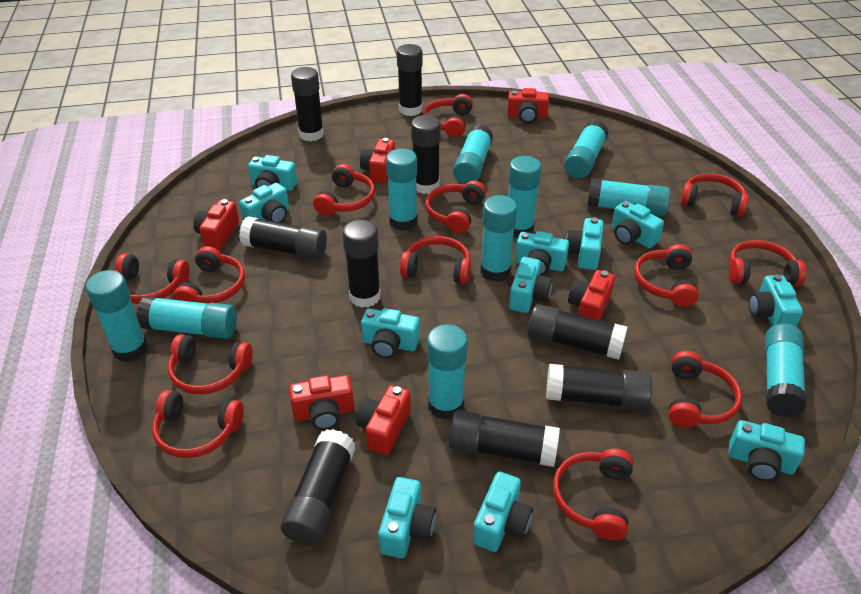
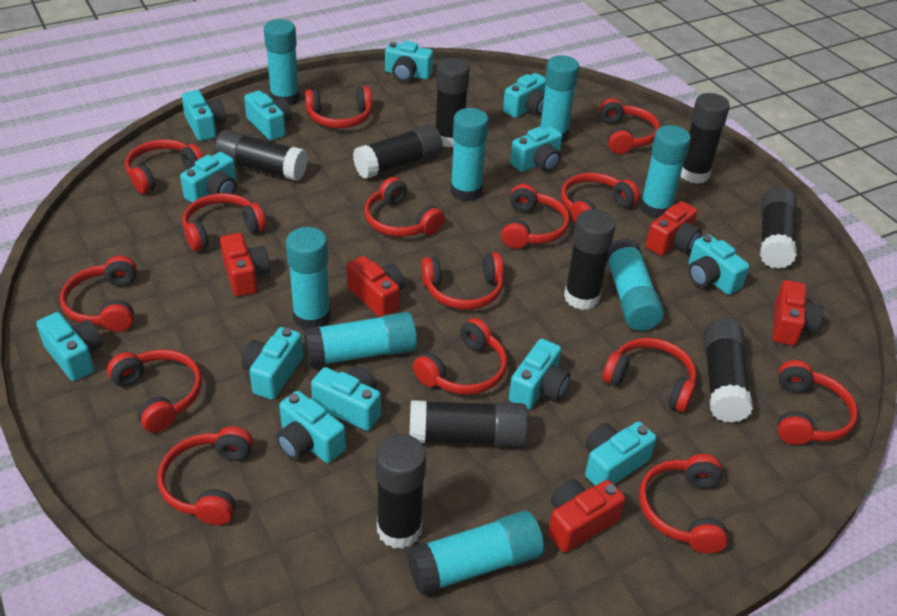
red camera: [193,199,239,250] [289,375,354,430] [356,385,411,455] [360,138,395,183] [507,88,549,123] [568,270,615,320] = 6 -> [220,233,270,297] [347,256,405,318] [548,479,625,553] [646,201,702,256] [773,280,824,346] = 5
red headphones: [115,254,190,304] [152,390,244,458] [168,334,253,395] [173,246,245,303] [313,164,375,215] [400,236,471,284] [423,94,473,137] [425,181,486,233] [553,448,633,541] [634,244,699,307] [669,351,742,428] [681,173,749,217] [729,240,807,286] = 13 -> [60,256,137,332] [107,349,202,433] [125,139,204,194] [157,427,253,525] [182,193,266,251] [305,86,372,128] [365,177,445,237] [413,318,507,395] [421,253,504,310] [501,184,570,249] [561,173,640,224] [598,98,660,154] [602,338,697,412] [639,454,728,554] [777,360,858,445] = 15
turquoise camera: [240,183,289,223] [248,155,297,191] [361,308,420,358] [378,477,436,558] [473,472,533,552] [509,257,553,313] [515,231,569,276] [566,217,604,270] [612,201,664,248] [728,420,805,481] [749,274,803,327] = 11 -> [36,312,102,381] [180,152,237,203] [182,90,226,141] [241,327,303,400] [244,91,292,141] [277,391,346,463] [311,367,381,431] [385,41,433,82] [503,73,546,118] [509,338,570,410] [510,126,562,172] [585,421,657,486] [688,234,750,295] = 13
turquoise glue stick: [86,270,148,362] [136,296,237,339] [386,148,418,231] [427,324,468,420] [453,124,493,184] [481,195,517,281] [508,156,541,238] [564,120,609,178] [587,178,670,216] [765,324,807,418] = 10 -> [264,19,300,106] [286,227,331,329] [304,312,417,367] [407,511,544,595] [450,108,489,202] [540,55,579,142] [607,238,664,331] [640,125,691,218] = 8

